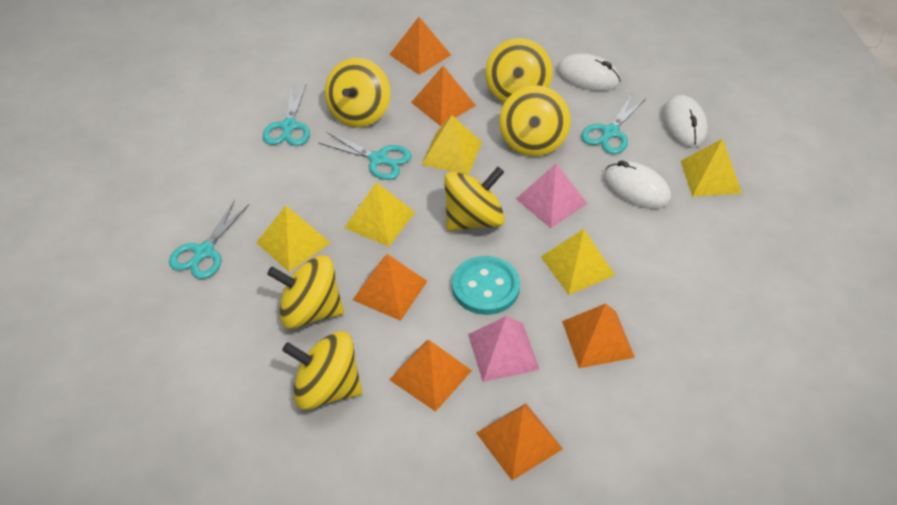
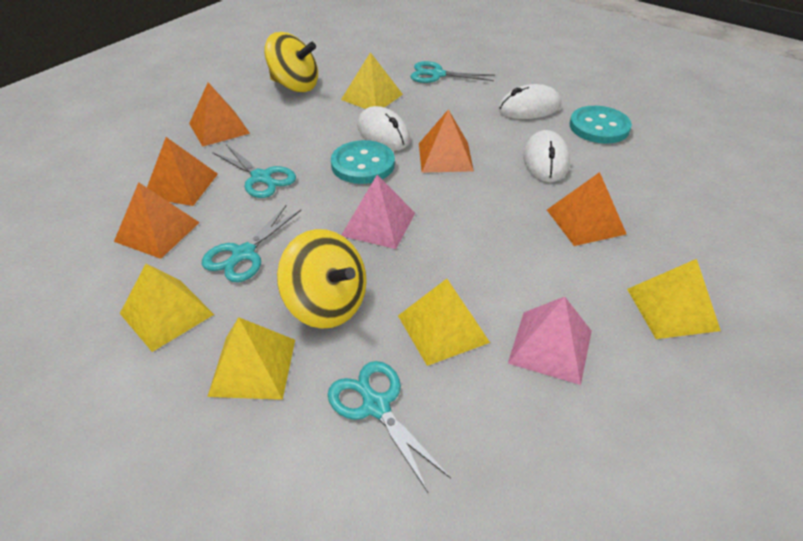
orange pyramid: [353,254,427,321] [389,17,451,75] [389,340,472,412] [411,66,476,126] [476,403,563,481] [562,303,635,368] = 6 -> [114,182,200,259] [147,137,218,206] [189,82,250,147] [419,109,474,173] [547,172,626,246] = 5
turquoise button: [452,256,520,315] = 1 -> [331,140,395,184] [570,106,632,144] = 2
yellow spinning top: [267,255,344,329] [282,331,363,410] [325,58,390,127] [444,167,505,231] [485,38,553,103] [499,85,570,157] = 6 -> [264,32,318,92] [277,229,367,329] = 2

